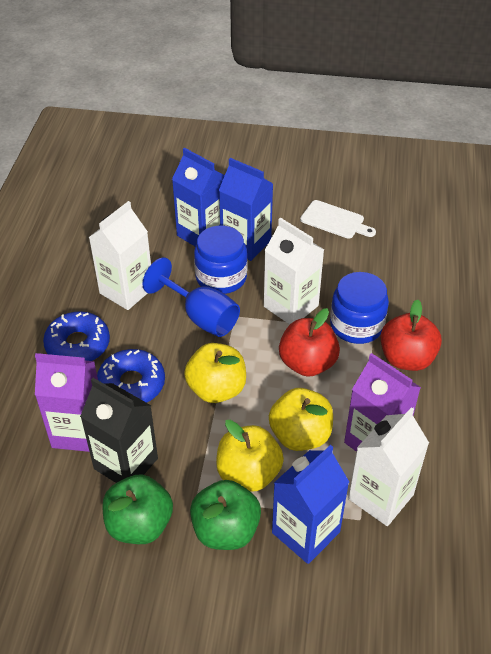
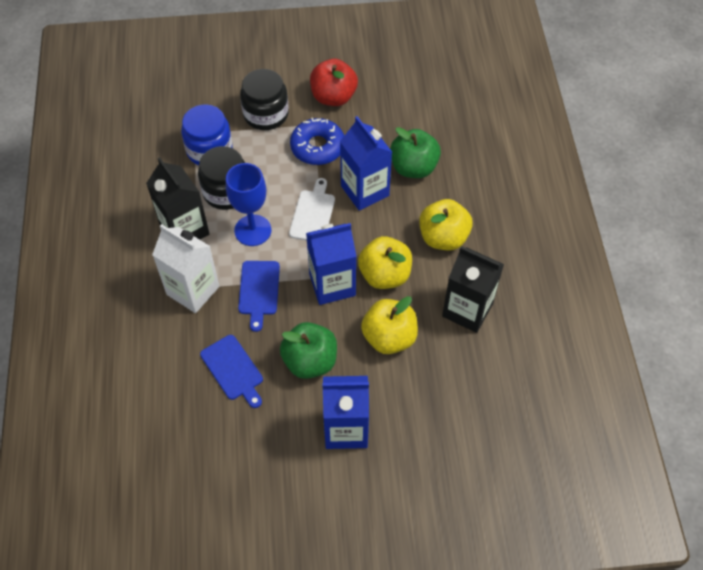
black carton: [80,378,158,483] = 1 -> [146,157,209,240] [442,246,504,333] = 2
black jar: none = 0 -> [198,146,245,210] [240,69,289,130] = 2
blue cutting board: none = 0 -> [200,335,263,408] [238,261,280,332] = 2
blue donut: [43,311,110,361] [97,349,165,403] = 2 -> [290,118,344,165] = 1
blue jar: [194,226,247,294] [330,272,389,344] = 2 -> [181,104,233,165] = 1
purple carton: [35,353,98,452] [344,353,421,452] = 2 -> none = 0
red apple: [279,308,340,377] [381,299,442,371] = 2 -> [310,59,358,106] = 1
white carton: [89,201,151,310] [264,218,324,325] [348,407,429,526] = 3 -> [152,224,220,313] = 1

